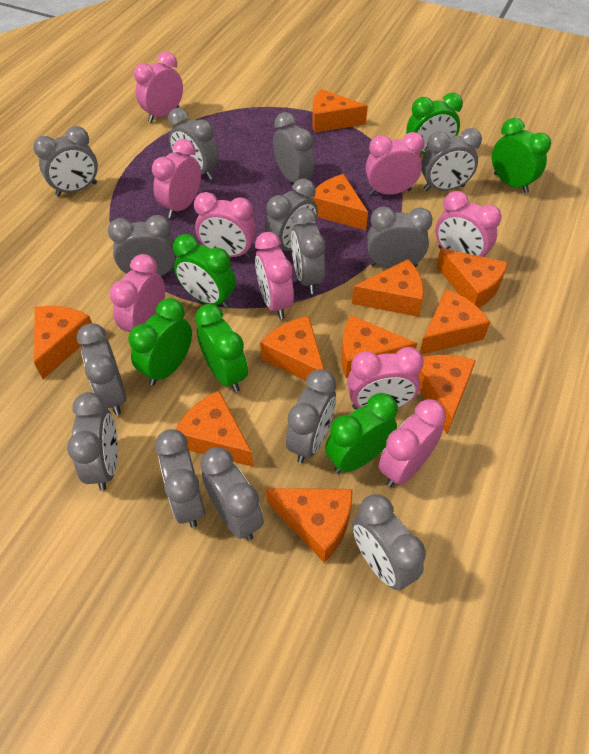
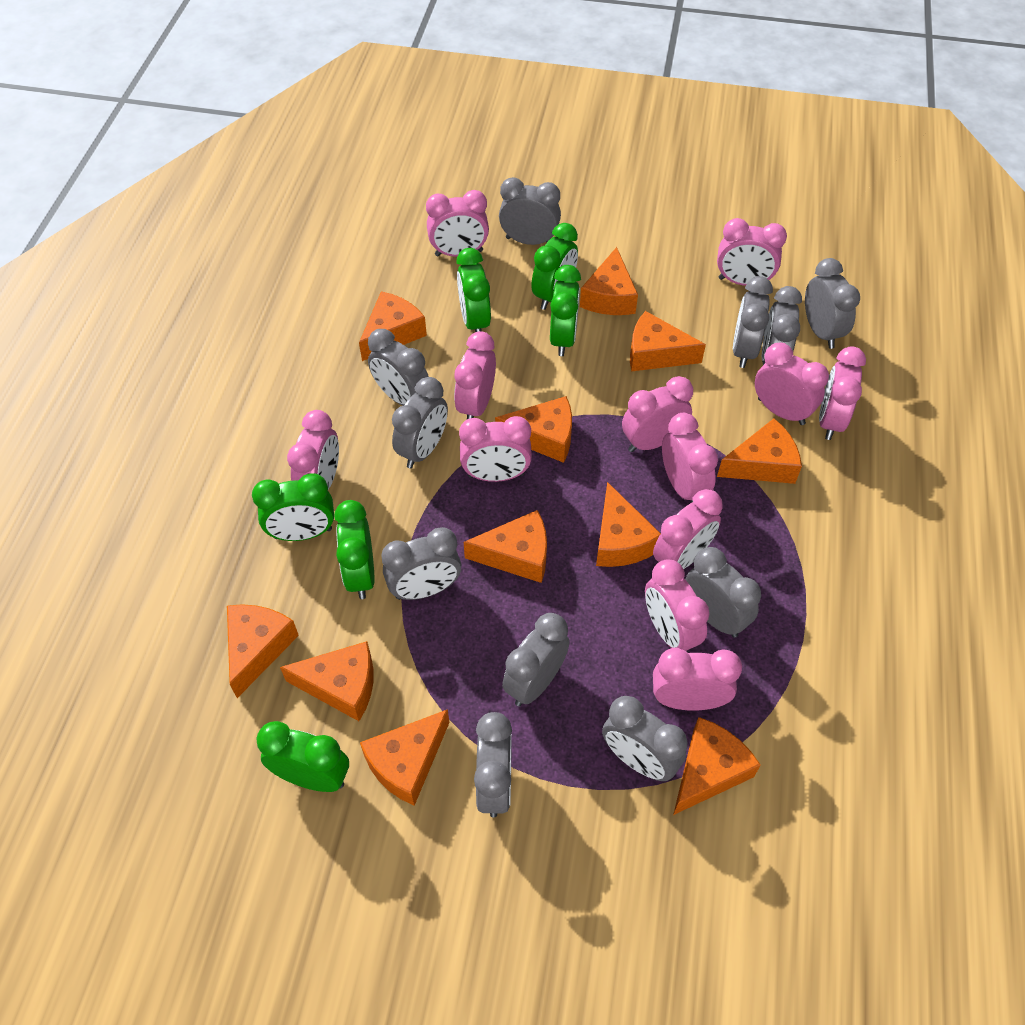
grey clock: [33,126,98,196] [67,392,118,491] [77,323,126,415] [108,215,176,276] [155,429,205,528] [168,108,219,180] [200,447,264,540] [265,178,318,251] [273,112,315,183] [286,369,336,463] [291,208,326,294] [352,494,426,590] [367,206,433,269] [422,128,482,191] = 14 -> [368,329,429,406] [381,527,461,600] [392,377,448,469] [474,712,512,817] [499,177,561,245] [502,613,570,706] [602,696,687,781] [685,547,761,638] [733,276,773,368] [762,286,802,365] [805,258,860,349] = 11
pink clock: [110,254,165,332] [134,52,183,123] [152,139,201,218] [194,192,256,258] [255,232,294,319] [347,347,424,409] [365,132,424,195] [379,399,446,487] [436,191,502,257] = 9 -> [287,410,339,490] [426,190,489,257] [454,331,496,419] [459,416,532,482] [622,376,693,452] [645,559,710,653] [653,489,723,569] [653,648,742,711] [662,413,718,503] [717,218,787,286] [755,343,829,425] [819,346,866,440] = 12

